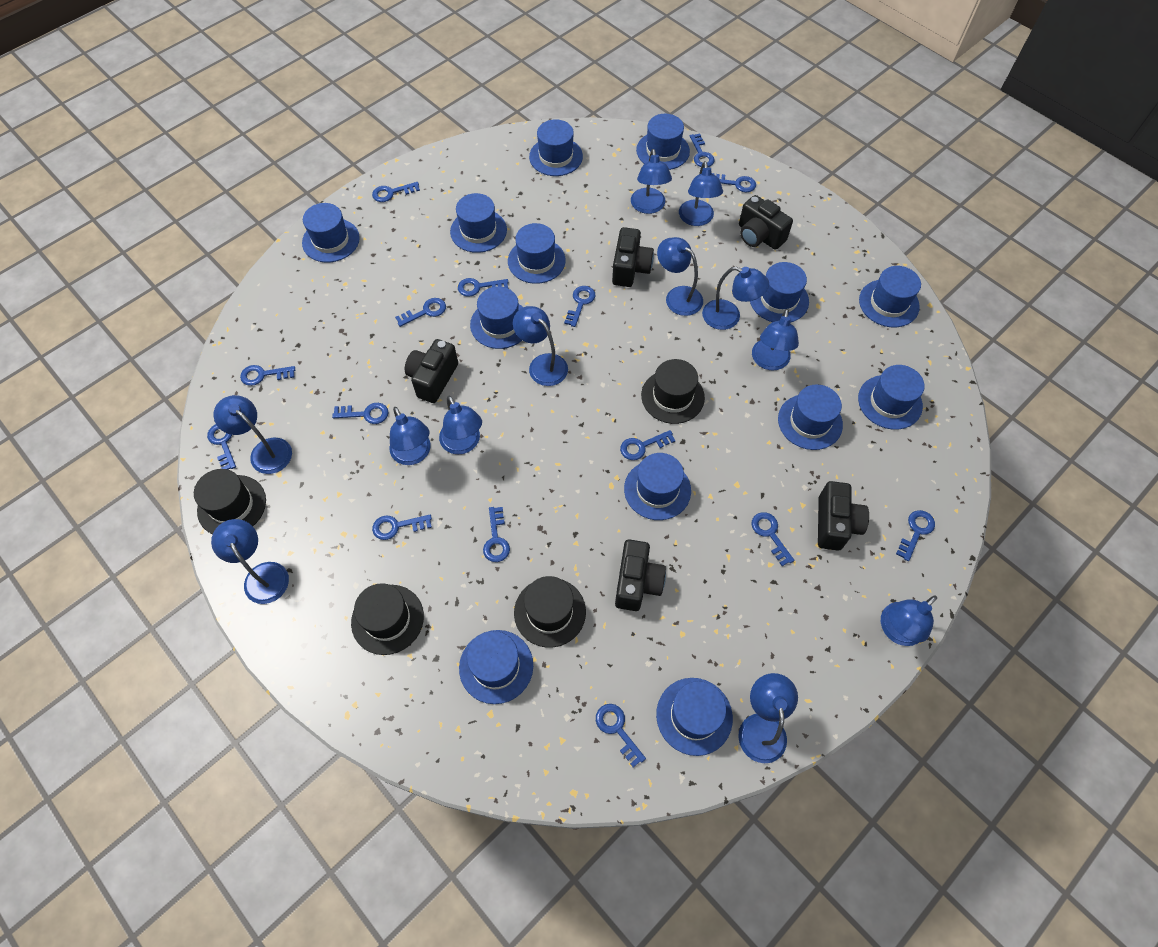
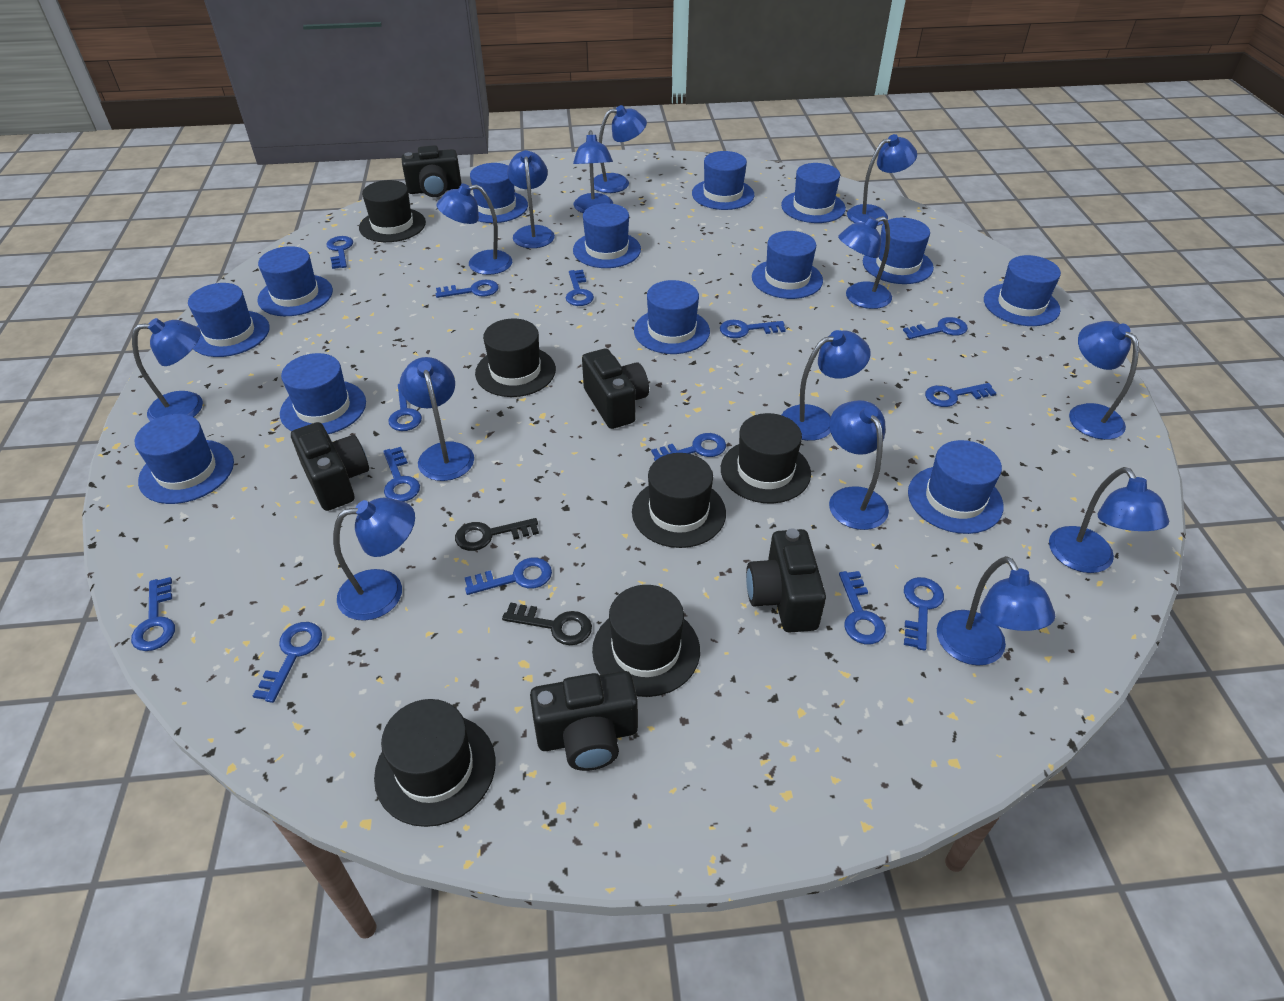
black hat: [194,469,266,534] [351,583,424,655] [514,576,586,648] [641,359,705,424] = 4 -> [359,180,426,242] [374,699,496,827] [475,318,556,397] [592,585,700,697] [632,453,726,548] [721,413,811,504] = 6
black key: none = 0 -> [455,518,539,551] [502,602,592,645] = 2
blue key: [207,424,236,470] [240,365,295,386] [332,403,389,424] [372,182,420,202] [372,515,432,540] [395,298,446,327] [458,278,509,297] [483,507,510,562] [564,286,596,327] [596,704,646,767] [620,430,675,460] [690,134,715,167] [712,173,756,192] [751,512,794,566] [896,510,935,561] = 15 -> [131,577,175,651] [253,622,322,703] [326,236,353,269] [383,447,420,502] [388,384,422,431] [436,280,499,298] [465,558,552,595] [566,270,594,306] [651,433,726,461] [720,320,786,338] [839,571,886,644] [903,317,968,339] [904,577,944,651] [925,383,996,407] = 14
blue lamp: [211,519,289,604] [214,395,292,474] [390,407,431,465] [439,396,482,454] [513,306,568,386] [631,149,672,214] [657,237,703,316] [679,161,723,226] [702,267,769,330] [738,673,798,763] [752,309,799,371] [881,595,937,646] = 12 -> [132,318,203,421] [333,498,415,621] [400,357,474,481] [437,184,512,275] [507,150,555,248] [573,130,613,213] [594,105,647,193] [782,330,871,441] [829,400,889,530] [838,216,892,309] [847,134,917,226] [937,556,1055,666] [1049,467,1169,573] [1069,321,1139,440] = 14

